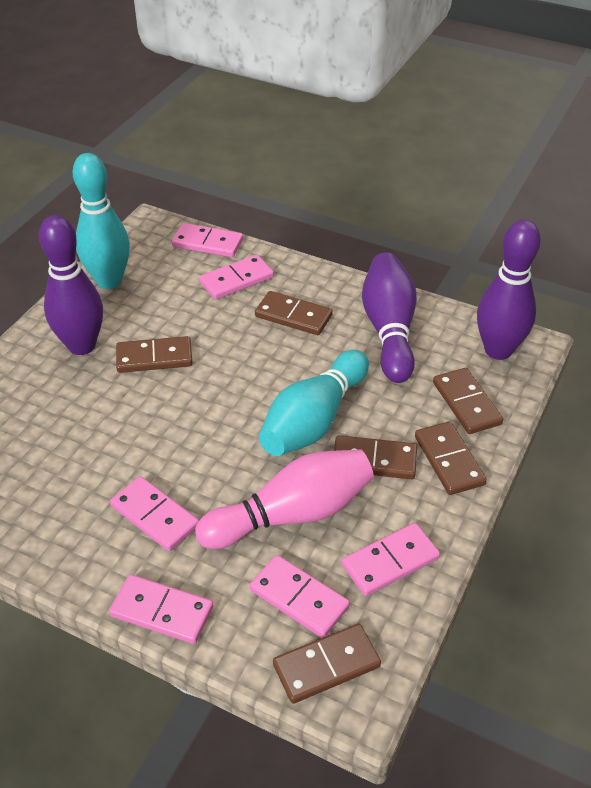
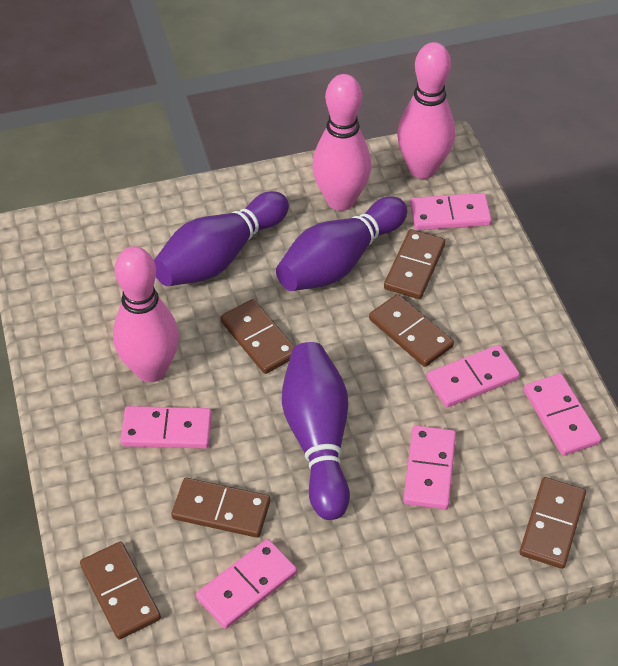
pink bowling pin: [195,449,374,549] = 1 -> [113,246,179,382] [312,74,371,211] [397,42,455,179] = 3
turquoise bowling pin: [73,153,130,289] [259,350,369,456] = 2 -> none = 0

